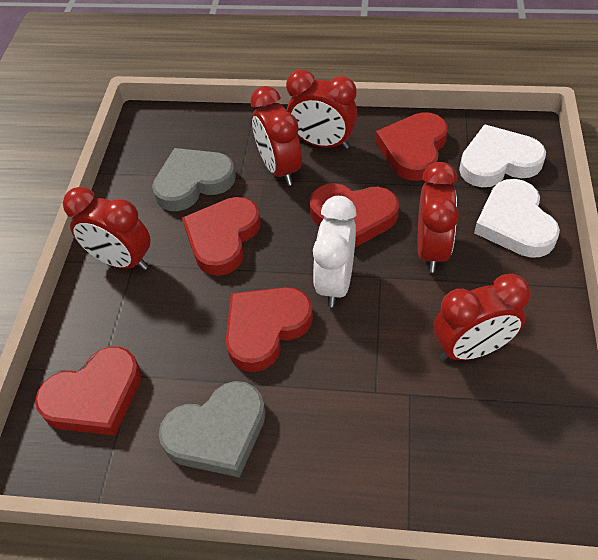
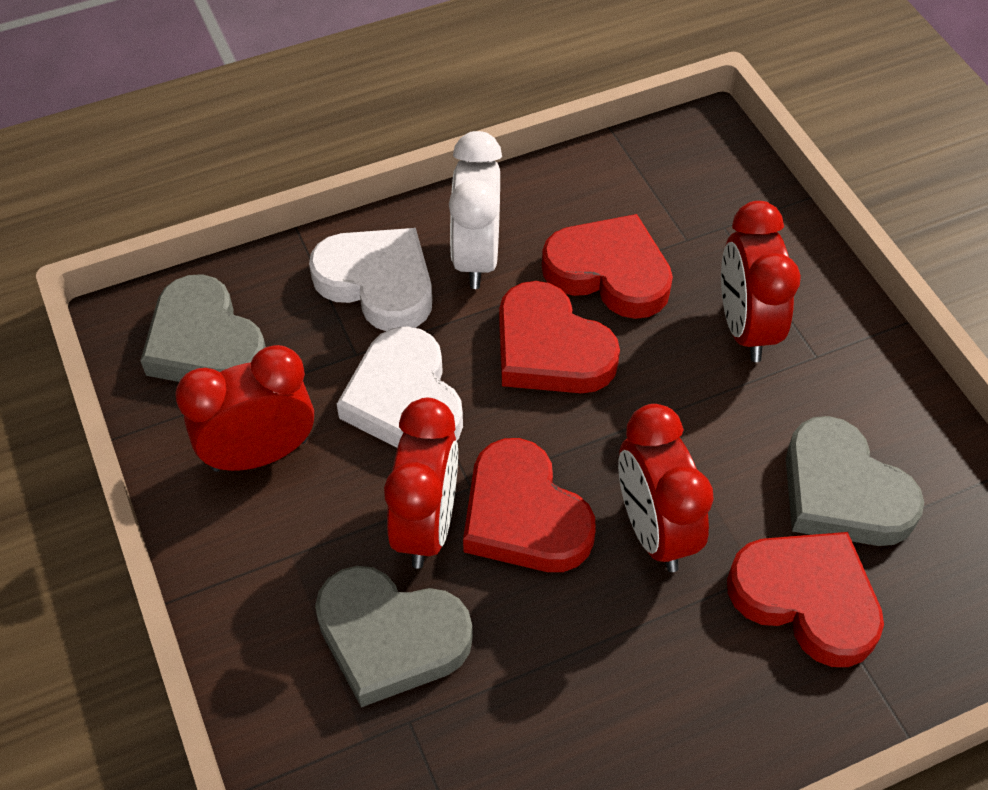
grey heart: [152,148,236,211] [159,381,266,478] = 2 -> [140,274,266,382] [315,566,473,707] [786,416,924,546] = 3
red clock: [63,187,151,270] [250,86,302,186] [286,69,358,149] [417,162,459,273] [433,274,531,360] = 5 -> [175,345,314,472] [384,398,458,568] [618,404,714,572] [721,201,801,362] = 4
red heart: [35,347,141,436] [182,197,261,276] [226,287,313,372] [310,183,399,247] [376,112,448,181] = 5 -> [463,438,596,572] [499,281,620,393] [542,214,673,319] [727,532,884,667] = 4

